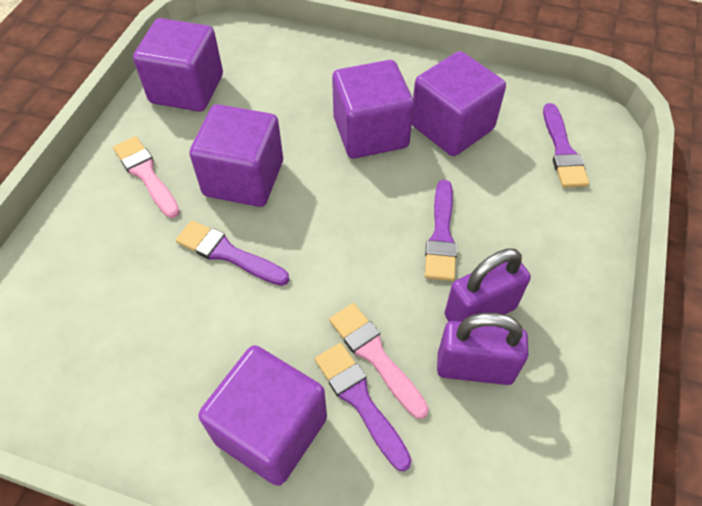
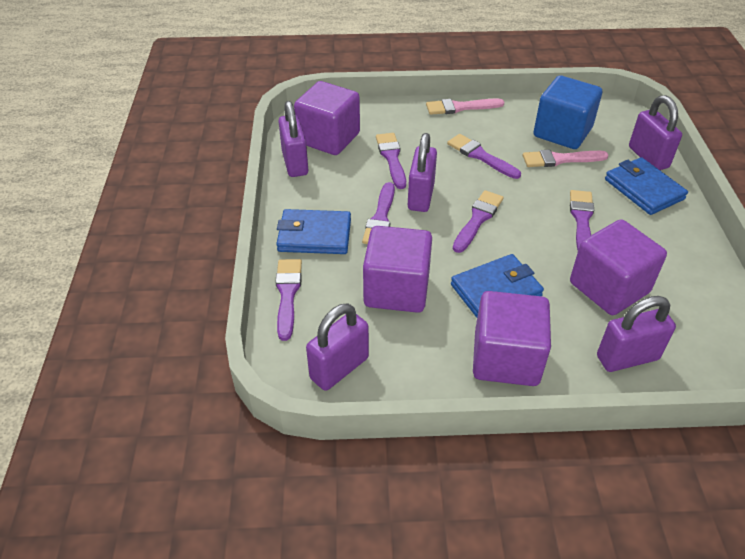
blue cube: none = 0 -> [533,76,602,149] = 1
blue wallet: none = 0 -> [276,209,351,254] [451,254,544,318] [605,157,688,215] = 3
purple brush: [176,220,290,286] [315,343,412,471] [425,180,457,281] [543,103,589,188] = 4 -> [275,259,302,341] [362,182,395,244] [376,133,406,189] [447,134,521,179] [453,190,504,253] [570,190,594,251] = 6
purple cube: [133,18,223,112] [189,104,283,207] [199,345,327,486] [332,60,414,159] [412,51,506,156] = 5 -> [294,81,360,155] [363,226,432,313] [473,291,551,386] [570,219,667,315] = 4
purple padlock: [437,313,528,385] [445,248,531,322] = 2 -> [278,101,308,177] [306,303,369,391] [408,133,437,212] [597,296,676,372] [629,95,682,170] = 5

